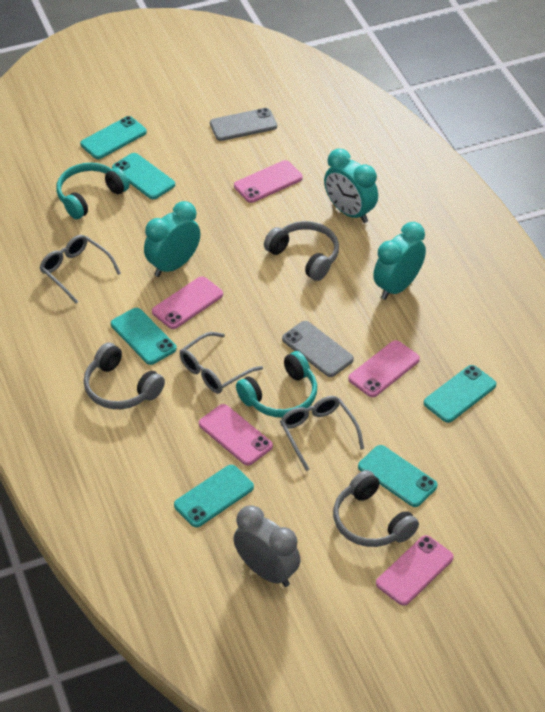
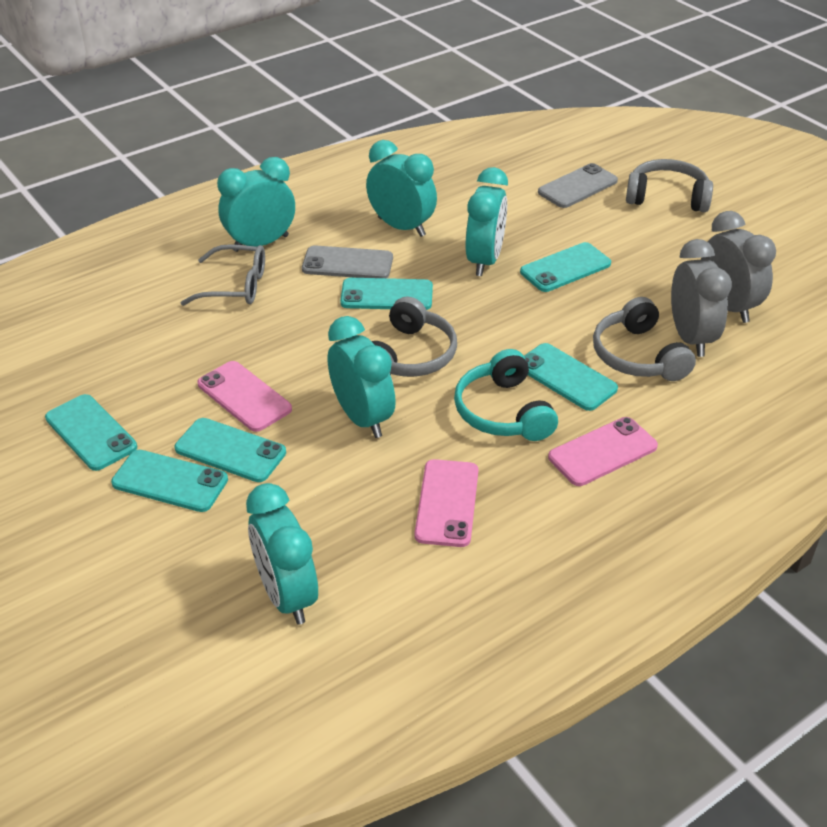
grey clock: [233,505,301,587] = 1 -> [671,239,732,357] [701,211,776,323] = 2
grey glasses: [40,235,121,303] [180,332,263,393] [280,396,364,471] = 3 -> [181,244,265,306] = 1
pink phone: [152,276,223,329] [199,404,273,466] [234,160,303,203] [348,340,420,397] [376,535,454,606] = 5 -> [197,361,292,432] [415,459,478,547] [548,417,658,486] = 3
turquoise clock: [144,201,200,277] [324,148,378,223] [373,222,426,300] = 3 -> [217,157,295,252] [246,483,318,625] [328,316,396,438] [366,140,437,237] [466,167,508,276] = 5
turquoise headphones: [56,163,129,219] [236,351,317,417] = 2 -> [454,349,558,441] = 1

